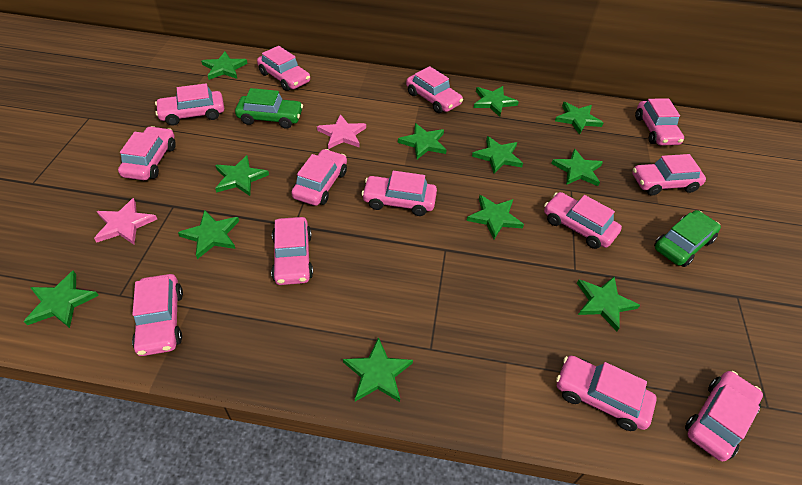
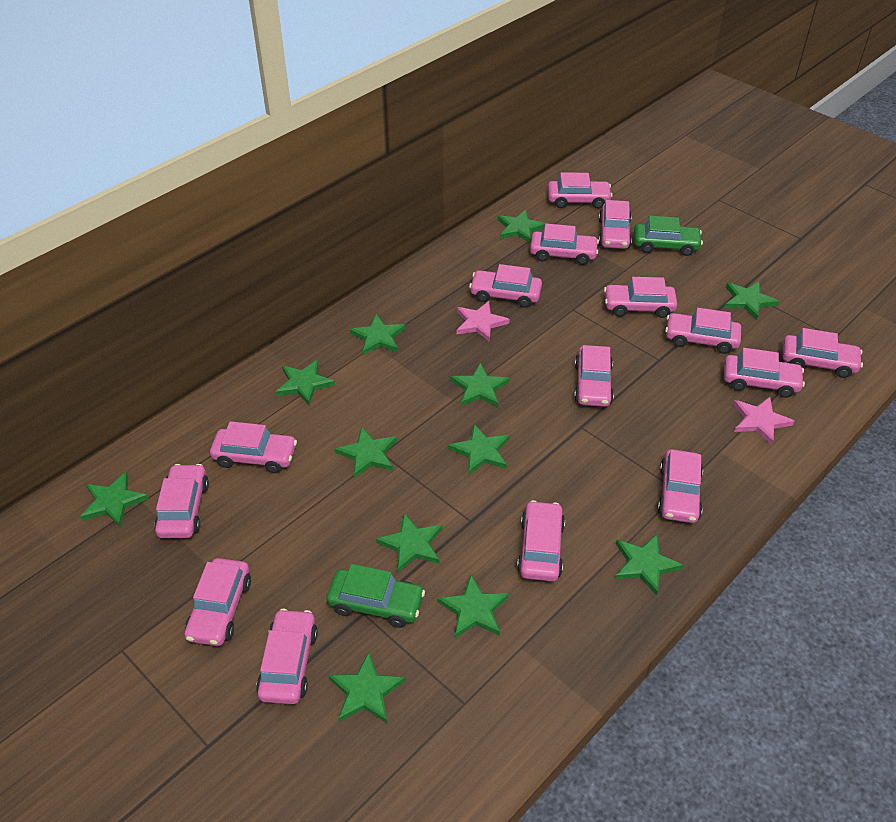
pink car: [118,126,176,180] [132,274,183,356] [155,83,224,126] [257,46,310,91] [271,217,313,285] [291,149,347,206] [362,171,437,216] [406,66,463,113] [544,192,622,249] [556,356,657,431] [632,154,706,196] [635,98,684,145] [685,371,763,462] = 13 -> [154,464,209,538] [184,558,251,646] [210,421,297,473] [256,609,318,704] [469,264,542,308] [517,500,565,581] [530,224,599,265] [548,172,613,209] [574,345,614,407] [599,200,632,249] [604,277,677,318] [657,449,703,523] [665,308,741,354] [724,348,805,398] [783,328,863,378] = 15

